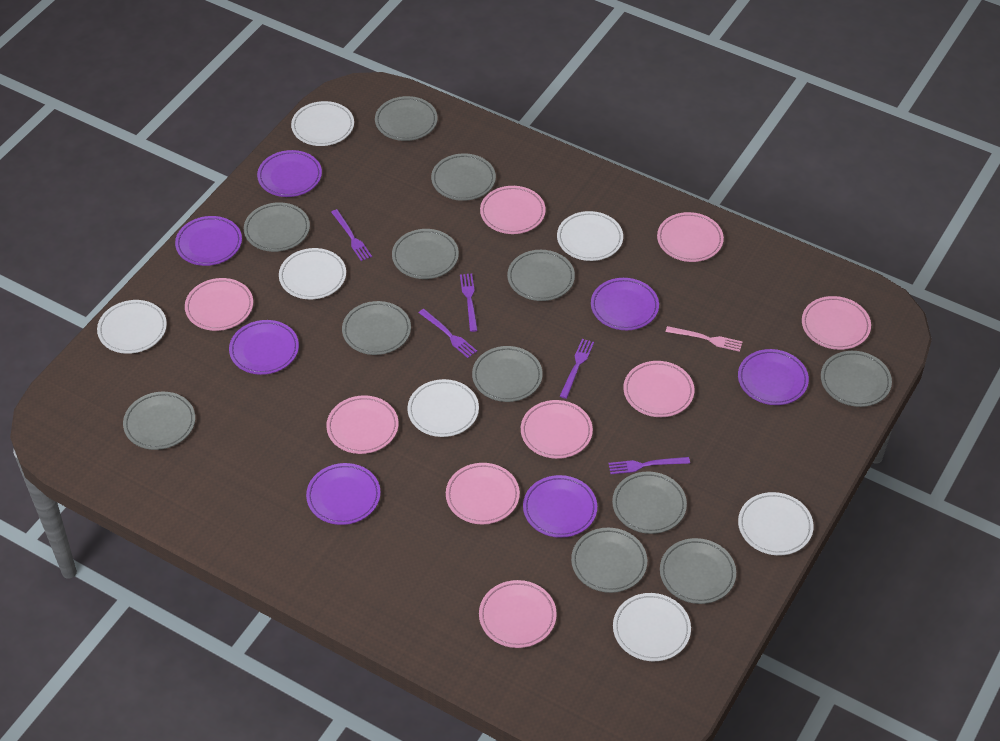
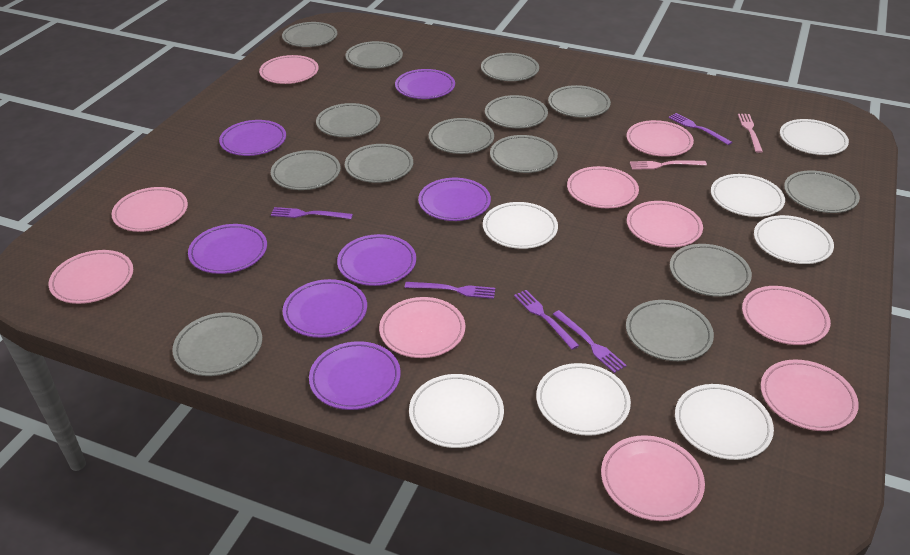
grey plate: [123,392,195,450] [244,202,310,252] [342,301,411,355] [375,96,438,141] [392,229,459,279] [431,153,496,201] [472,346,543,402] [507,250,575,301] [571,528,647,593] [612,472,687,534] [660,538,736,604] [821,351,892,407] = 12 -> [172,313,262,376] [271,150,341,190] [282,22,337,47] [316,103,380,137] [345,41,403,69] [345,144,413,183] [429,118,494,154] [481,53,539,81] [485,95,548,128] [490,135,558,173] [548,85,611,118] [626,300,714,361] [670,244,752,297] [784,171,860,213] = 14
pink fork: [666,326,743,352] = 1 -> [630,160,707,170] [738,114,763,153] = 2
pink plate: [185,278,253,331] [326,395,398,454] [446,463,520,525] [479,580,557,648] [480,186,546,234] [521,400,593,459] [623,361,694,417] [657,212,724,262] [802,296,871,350] = 9 -> [48,250,133,304] [111,187,188,232] [259,55,319,84] [379,297,465,358] [567,166,639,208] [601,435,705,521] [627,120,694,157] [627,201,703,247] [742,286,831,345] [761,360,859,431] = 10

